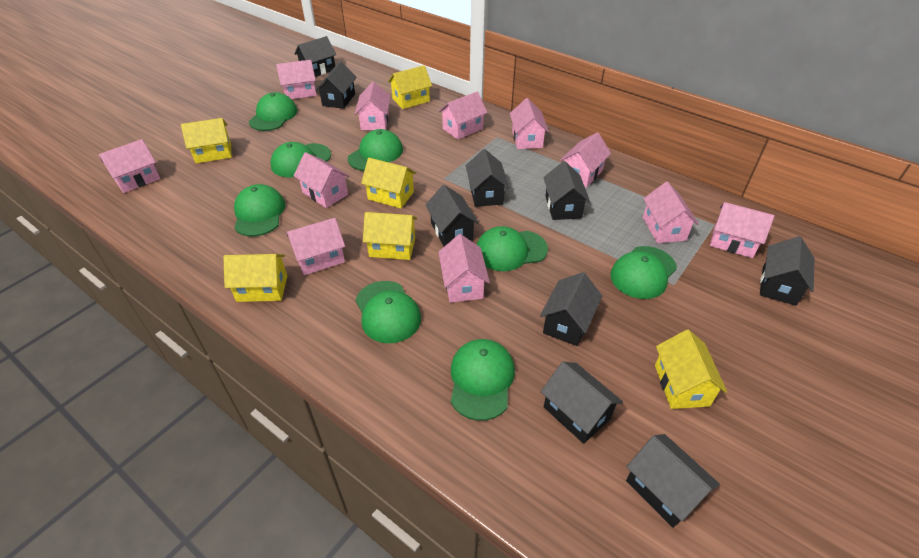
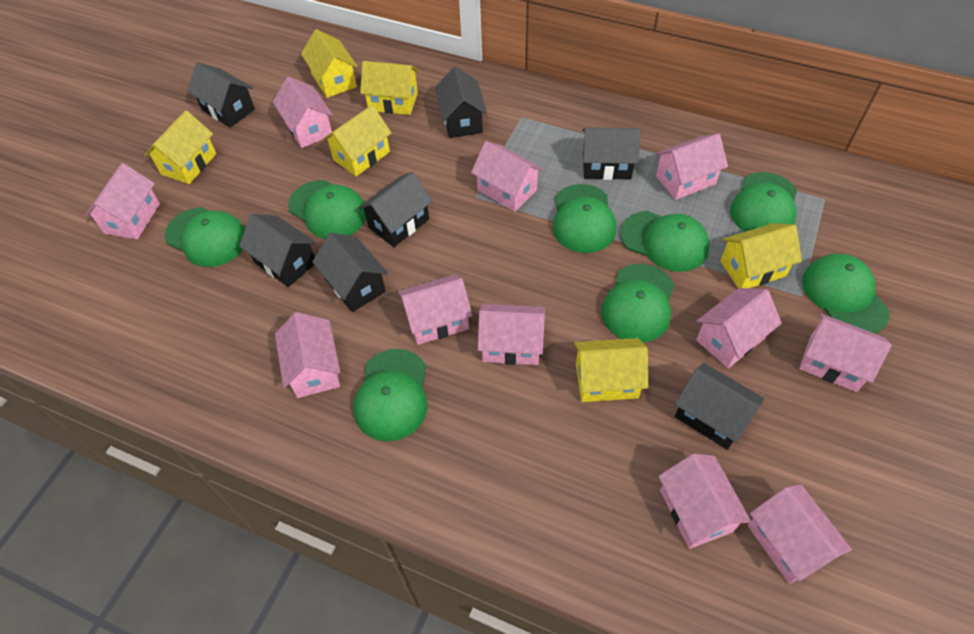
black house: [295,36,336,77] [315,62,357,109] [425,185,479,247] [466,149,509,207] [540,272,602,346] [541,362,623,444] [543,161,590,220] [626,434,720,528] [760,236,815,306] = 9 -> [188,62,255,128] [239,214,316,287] [312,233,388,312] [358,172,432,247] [435,66,487,138] [582,127,640,180] [675,363,765,450] = 7

